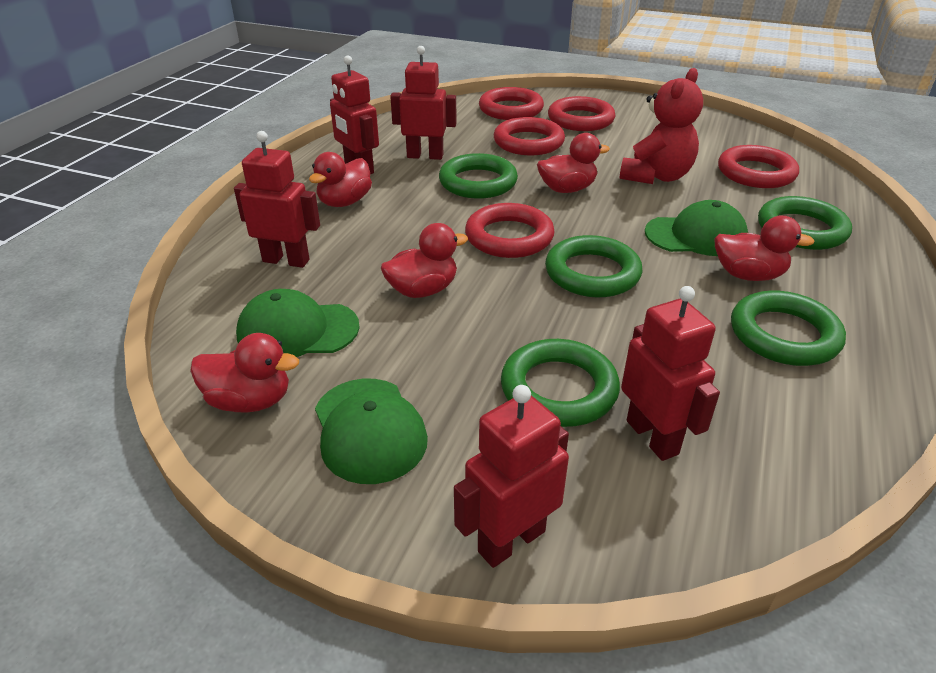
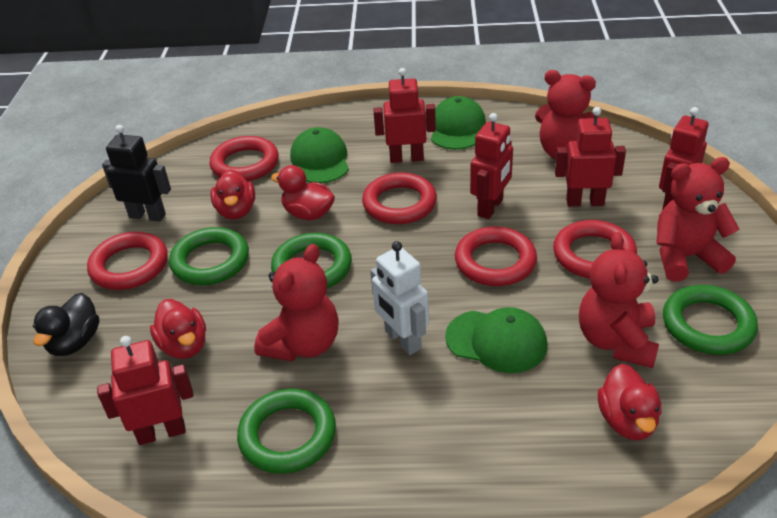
black duck: none = 0 -> [33,293,99,356] = 1
black robot: none = 0 -> [102,125,171,221] = 1
green ring: [439,153,518,199] [501,339,620,427] [545,235,643,297] [731,291,846,366] [758,196,852,250] = 5 -> [169,227,249,285] [237,388,336,474] [271,233,352,288] [663,285,758,355] = 4
red duck: [190,333,299,413] [309,152,372,207] [381,223,468,298] [537,133,610,193] [714,215,815,281] = 5 -> [150,299,206,359] [210,169,255,219] [271,165,335,220] [598,364,661,440] = 4
red teddy bear: [620,68,703,184] = 1 -> [254,244,339,361] [535,70,600,159] [579,232,659,368] [656,157,739,282] = 4
white robot: none = 0 -> [370,241,429,355] = 1

